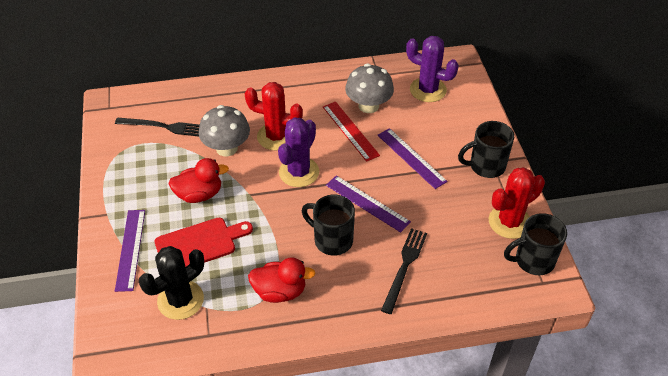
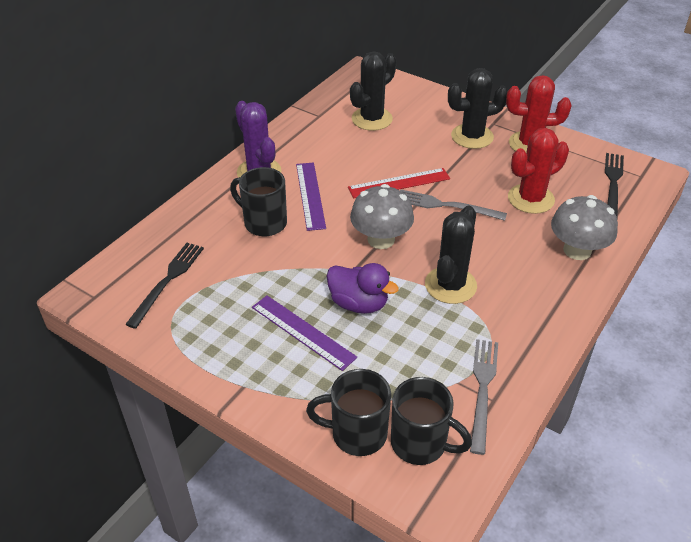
black cactus: [139,246,204,320] = 1 -> [350,51,396,131] [425,206,477,304] [448,68,507,149] = 3
grey fork: none = 0 -> [400,189,507,221] [470,339,498,455] = 2
purple cactus: [278,117,319,187] [406,36,459,102] = 2 -> [235,101,282,178] = 1
purple duck: none = 0 -> [327,263,399,314] = 1
purple ruler: [115,210,145,292] [326,176,411,232] [378,128,448,189] = 3 -> [252,296,357,371] [296,162,326,231] = 2
red cutting board: [155,218,253,267] = 1 -> none = 0
red duck: [168,158,229,203] [248,257,316,303] = 2 -> none = 0

